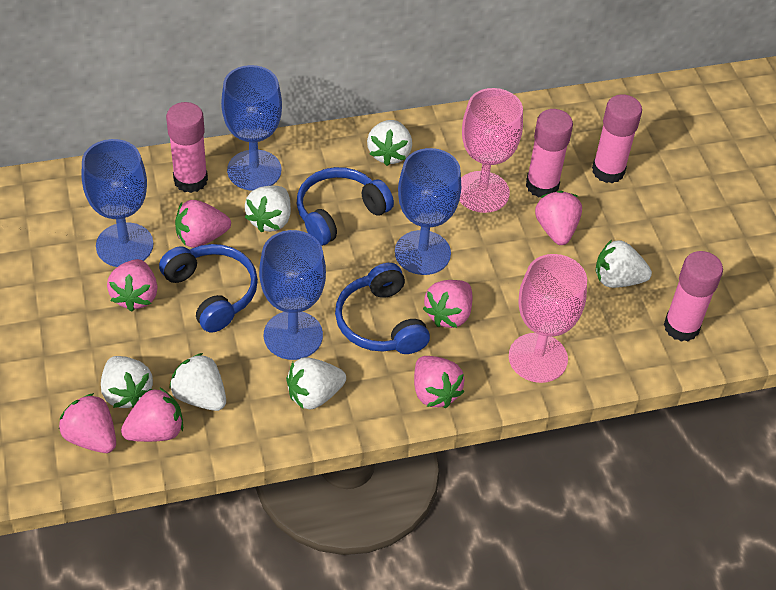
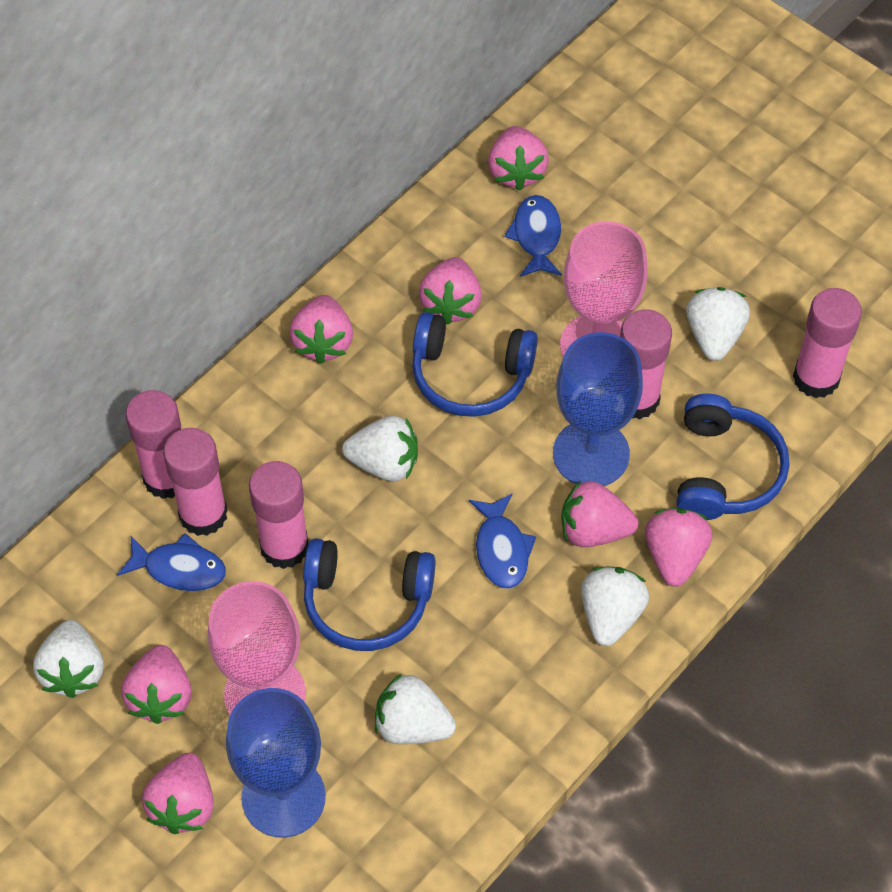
blue fish: none = 0 -> [117,533,226,591] [469,493,536,589] [504,195,562,277] = 3
blue goblet: [82,139,154,267] [221,65,282,191] [259,230,326,360] [395,148,461,275] = 4 -> [226,688,326,838] [553,332,643,486] = 2
pink glue stick: [166,102,208,193] [526,109,573,197] [592,95,642,183] [664,251,723,342] = 4 -> [125,390,181,499] [163,428,227,536] [249,461,309,569] [620,309,672,419] [793,288,862,398] = 5
white strawberry: [101,356,153,408] [169,353,226,411] [245,185,291,232] [286,357,346,410] [367,120,412,166] [596,240,652,288] = 6 -> [33,620,103,698] [342,416,418,481] [375,674,456,744] [581,567,649,646] [686,287,750,361] = 5

